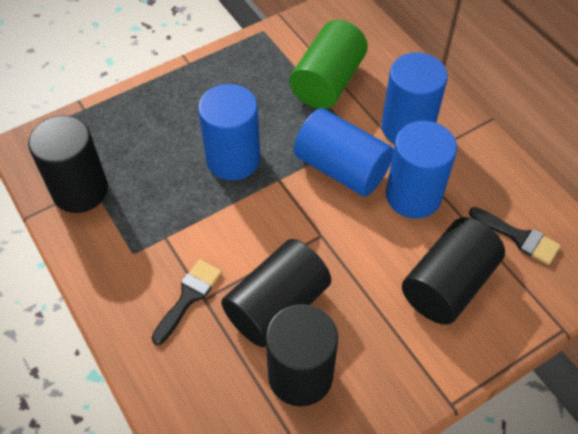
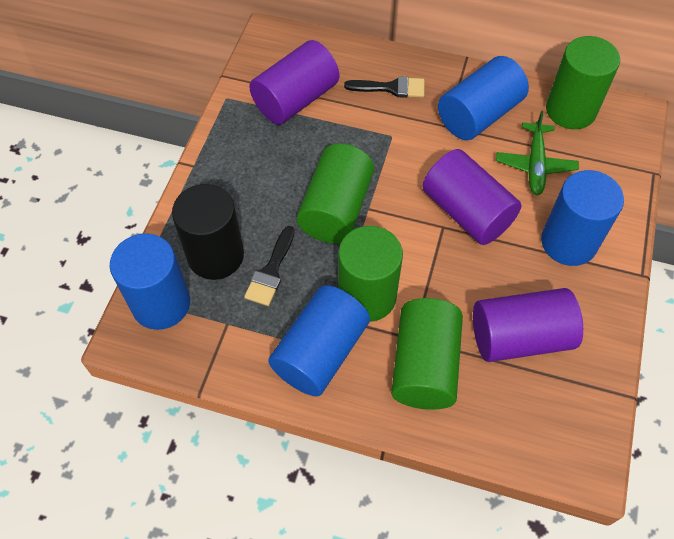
black cylinder: [28,115,108,213] [221,239,331,347] [266,304,338,407] [402,217,505,325] = 4 -> [172,184,244,280] = 1
green cylinder: [289,20,368,109] = 1 -> [297,144,374,243] [338,226,403,322] [391,298,463,410] [546,36,620,129] = 4
green plane: none = 0 -> [496,111,579,195] = 1
purple cylinder: none = 0 -> [249,40,339,125] [422,149,521,245] [473,288,583,362] = 3

